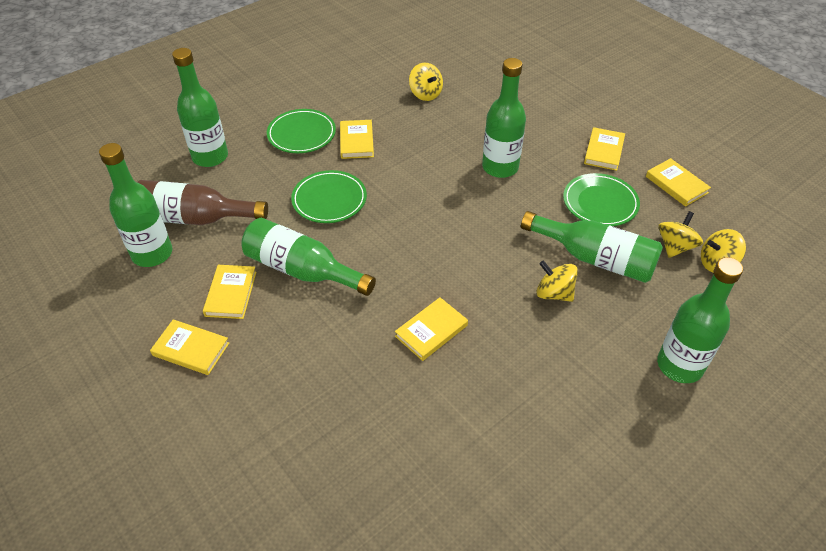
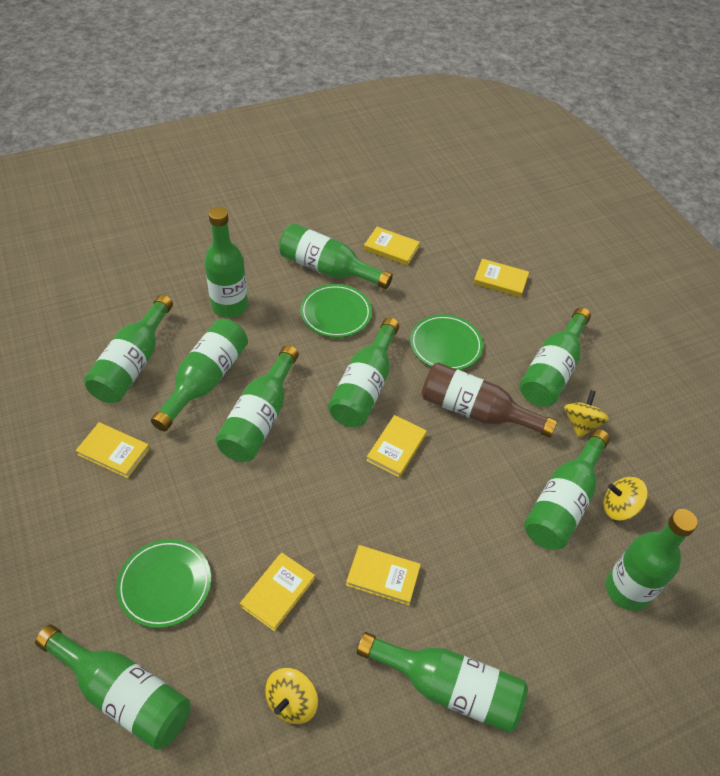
green bottle: [99,143,172,267] [172,48,228,167] [241,218,376,296] [482,58,526,178] [521,211,663,283] [657,257,743,383] = 6 -> [35,625,190,750] [84,295,173,403] [151,319,248,431] [205,207,248,318] [215,345,299,462] [279,224,393,289] [328,317,399,427] [357,632,528,733] [519,308,591,407] [524,429,610,550] [606,509,698,611] = 11
yellow spinning top: [409,63,443,101] [536,260,578,302] [658,211,703,258] [701,229,746,273] = 4 -> [265,668,318,724] [564,390,609,438] [603,477,648,521] = 3

